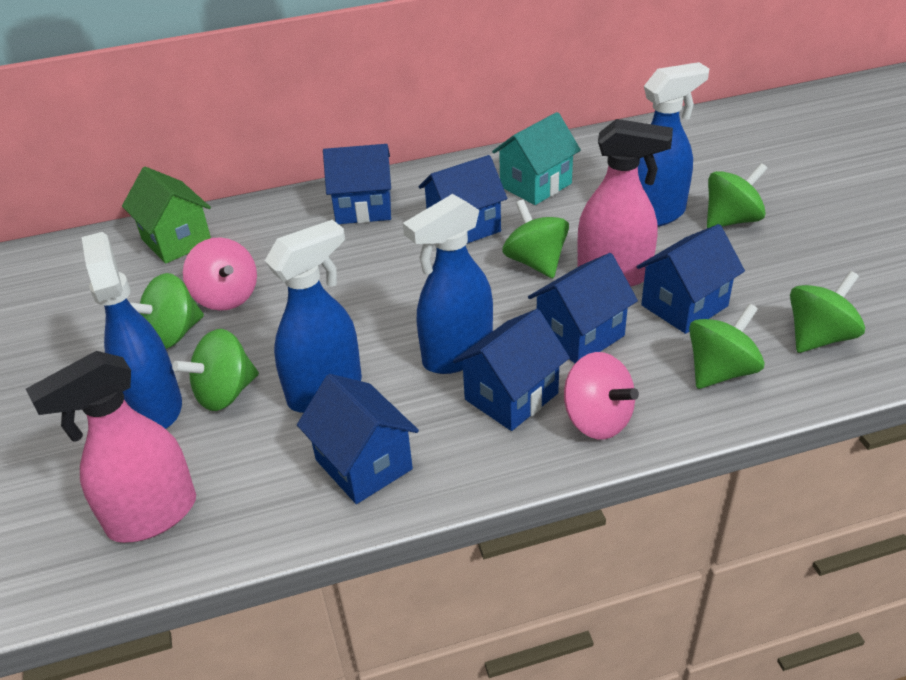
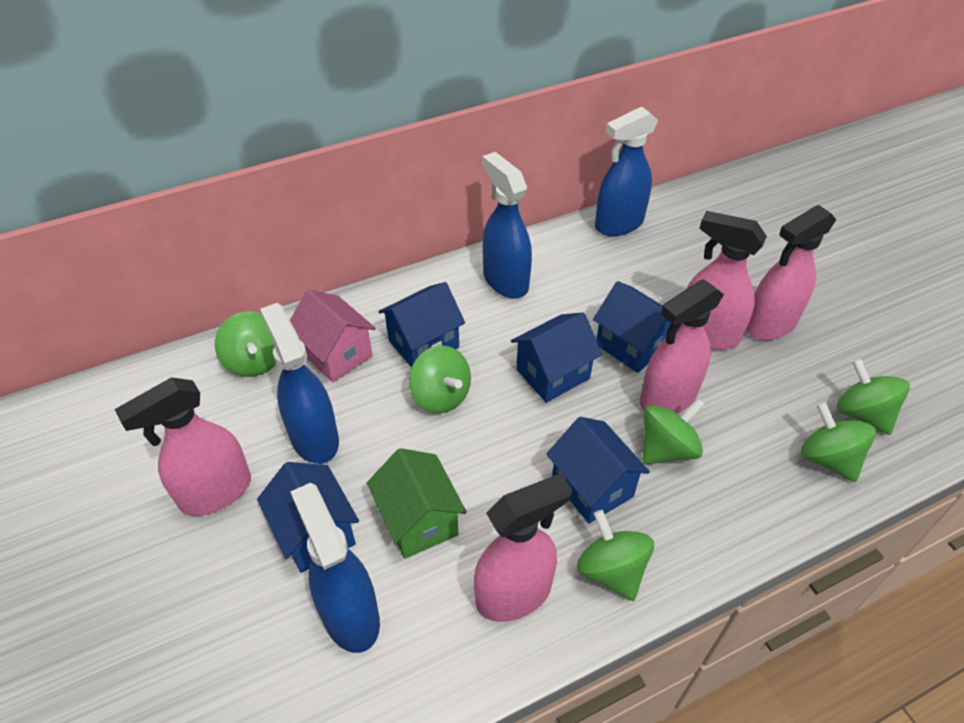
blue house: [297,374,419,504] [323,144,391,224] [418,155,507,244] [453,309,570,431] [528,253,638,363] [637,224,745,334] = 6 -> [257,462,359,573] [378,282,465,367] [511,312,602,403] [546,417,650,524] [593,281,671,373] = 5
pink house: none = 0 -> [290,289,376,383] = 1
pink spinning top: [183,237,257,311] [564,352,639,440] = 2 -> none = 0
pink spray bottle: [26,351,196,543] [577,119,673,287] = 2 -> [114,377,251,516] [474,473,572,622] [640,279,724,414] [687,211,767,350] [746,205,836,340] = 5
turquoise house: [492,112,581,205] = 1 -> none = 0

